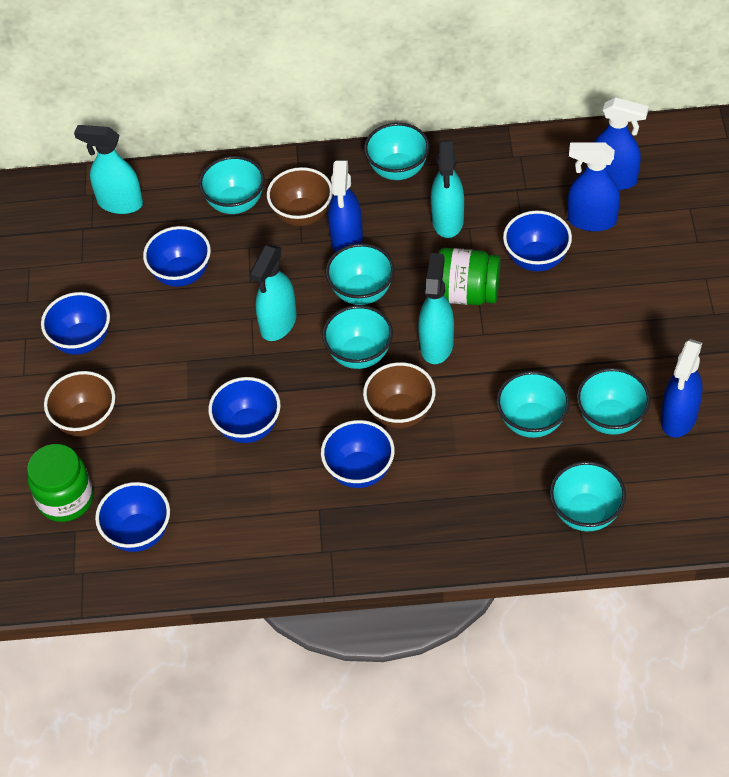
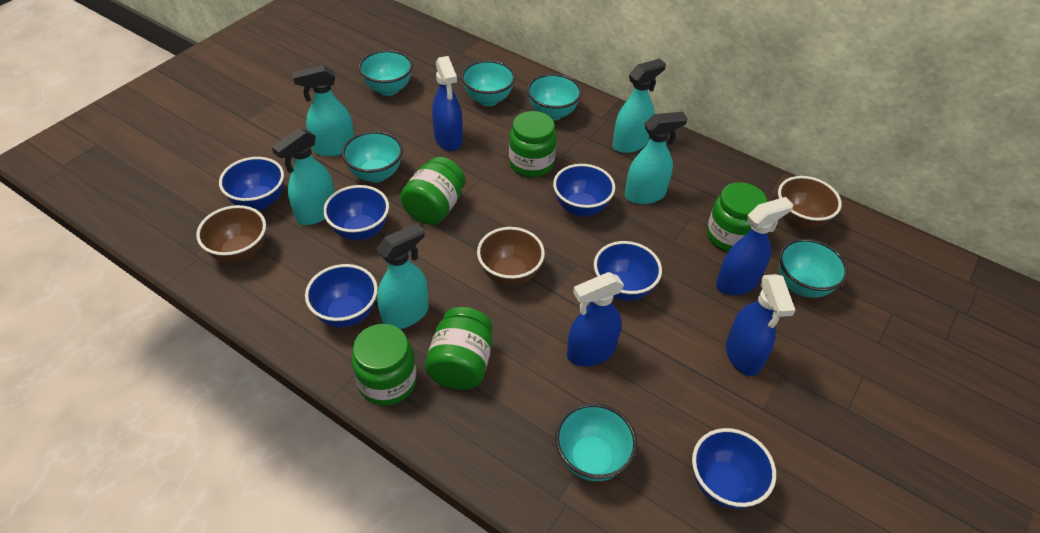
green jar: [27,444,93,522] [438,248,501,305] = 2 -> [352,324,417,406] [400,157,465,225] [425,307,493,390] [509,111,557,177] [707,182,767,252] = 5
turquoise bowl: [199,156,265,214] [322,305,393,369] [326,243,394,305] [364,123,430,180] [497,371,570,438] [550,461,626,531] [577,368,651,435] = 7 -> [342,131,403,183] [358,50,413,96] [461,60,515,106] [527,74,582,121] [555,403,637,481] [779,239,848,298] = 6
turquoise spray bottle: [74,125,143,214] [250,245,297,341] [418,253,454,364] [431,141,464,238] = 4 -> [272,128,335,225] [292,65,354,157] [376,223,429,329] [613,59,666,153] [625,112,688,204] = 5

